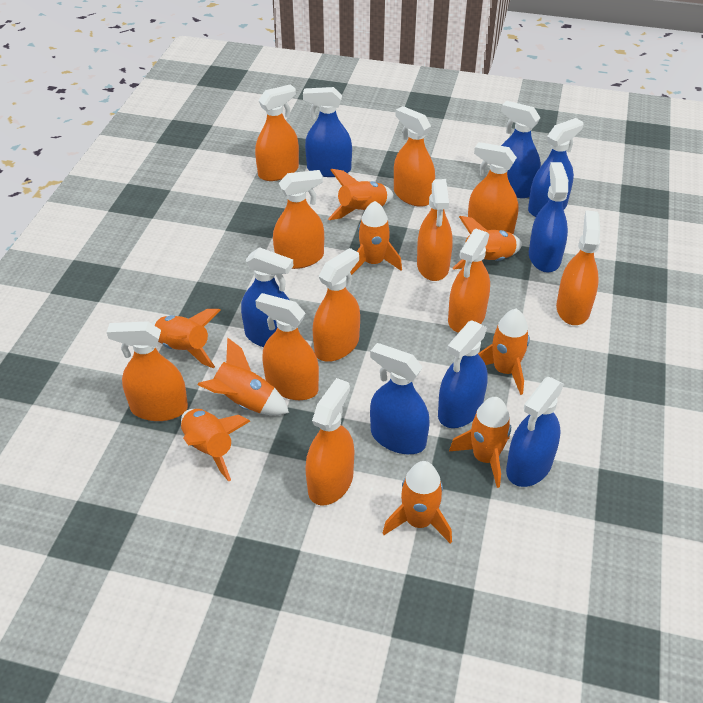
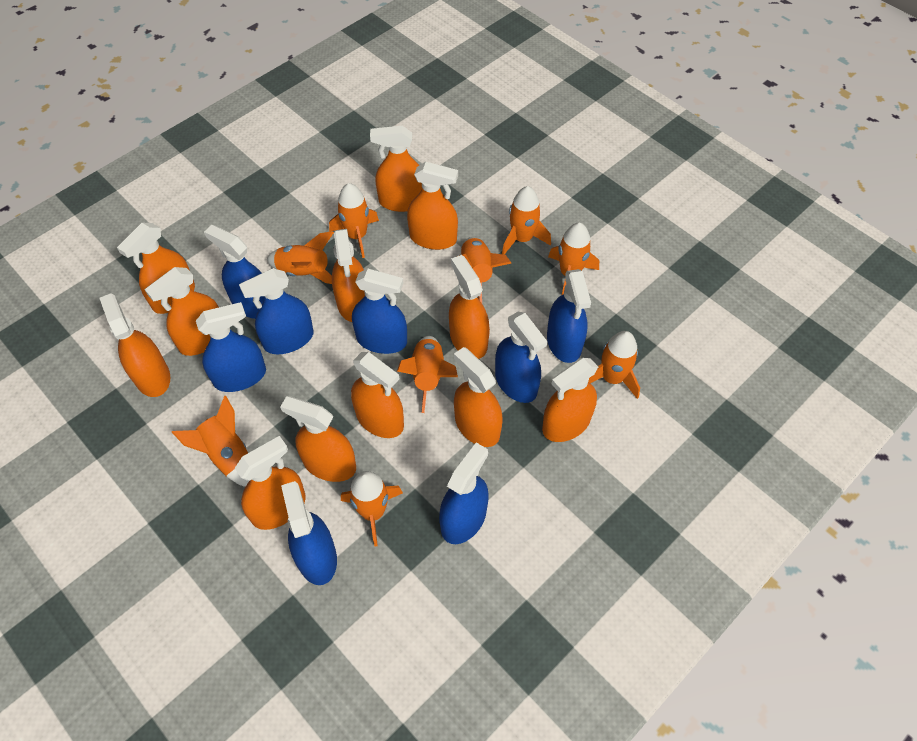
orange spray bottle: [107,321,188,421] [255,84,299,181] [256,293,319,400] [273,170,324,269] [305,378,354,505] [313,248,360,362] [394,106,435,207] [417,179,453,281] [448,229,490,333] [468,142,519,234] [556,210,600,325] = 11 -> [99,293,170,397] [117,223,195,314] [144,267,219,356] [235,436,306,530] [280,396,356,482] [332,229,365,322] [351,352,404,438] [370,126,422,212] [407,162,458,250] [449,255,490,359] [454,347,503,447] [542,358,598,442] = 12

